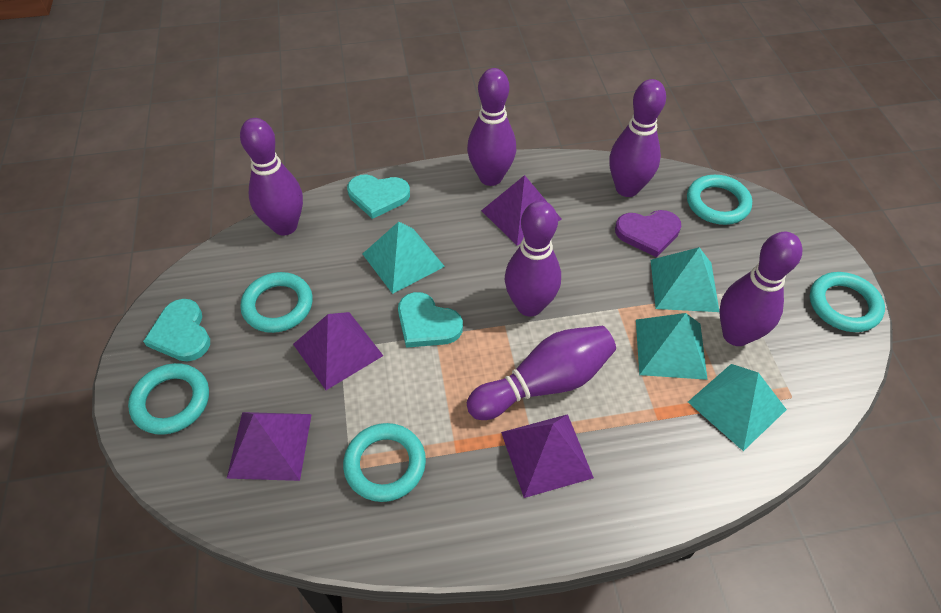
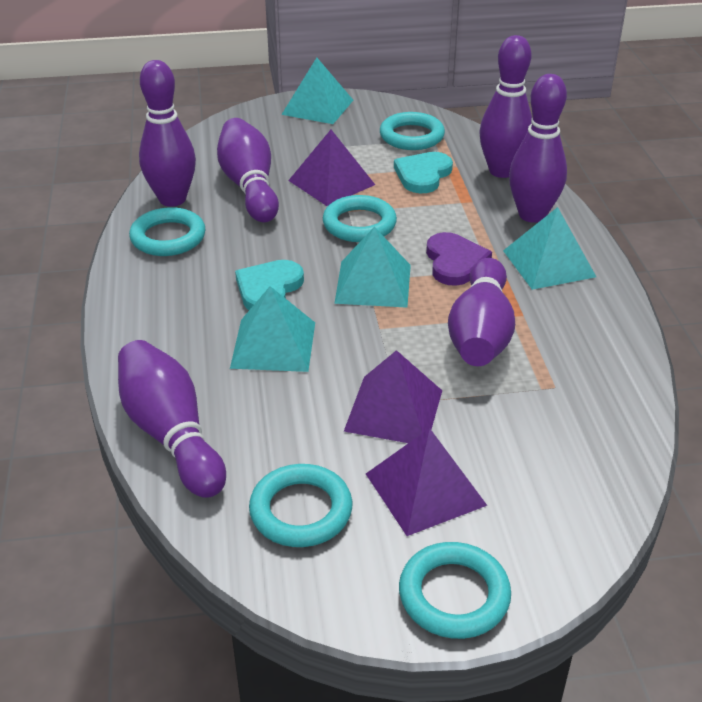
purple pyramid: [227,412,312,481] [293,312,383,390] [481,175,562,246] [501,414,594,498] = 4 -> [288,130,375,206] [344,350,442,443] [366,428,488,536] = 3
turquoise heart: [143,299,210,362] [347,174,410,219] [398,292,463,348] = 3 -> [235,260,304,310] [394,152,453,193] = 2

